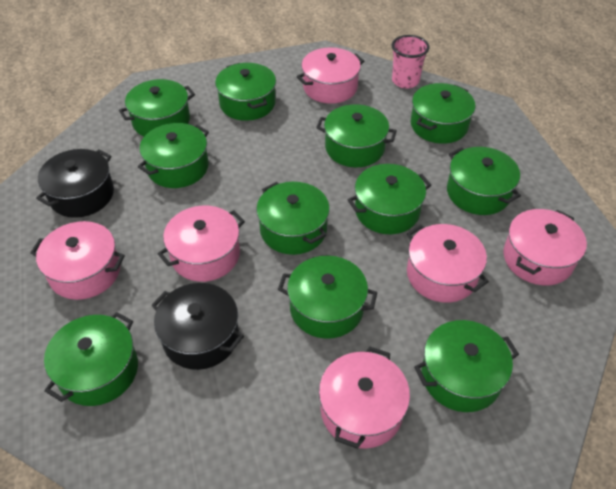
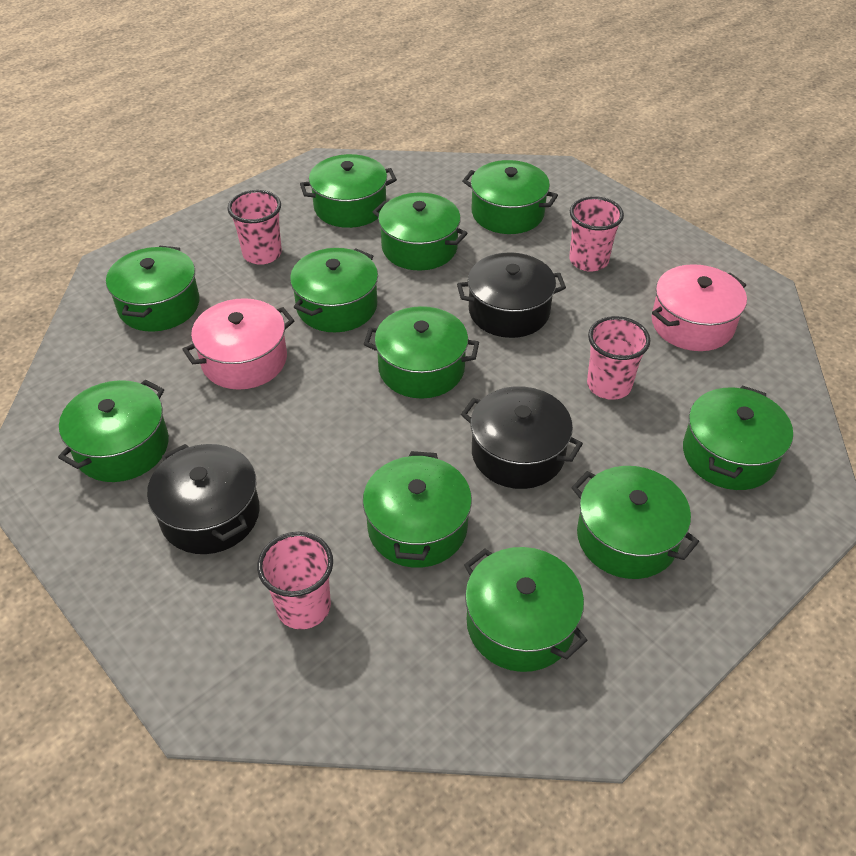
black pot: [36,149,114,218] [151,283,244,370] = 2 -> [147,444,260,554] [457,252,566,338] [461,386,583,489] = 3
pink cup: [392,35,429,89] = 1 -> [227,190,282,265] [257,532,333,629] [569,196,624,272] [587,316,651,400] = 4
pink pot: [30,221,125,300] [158,206,245,282] [297,47,364,104] [319,347,410,449] [407,224,489,303] [504,209,587,285] = 6 -> [182,298,295,390] [651,264,747,351] = 2

